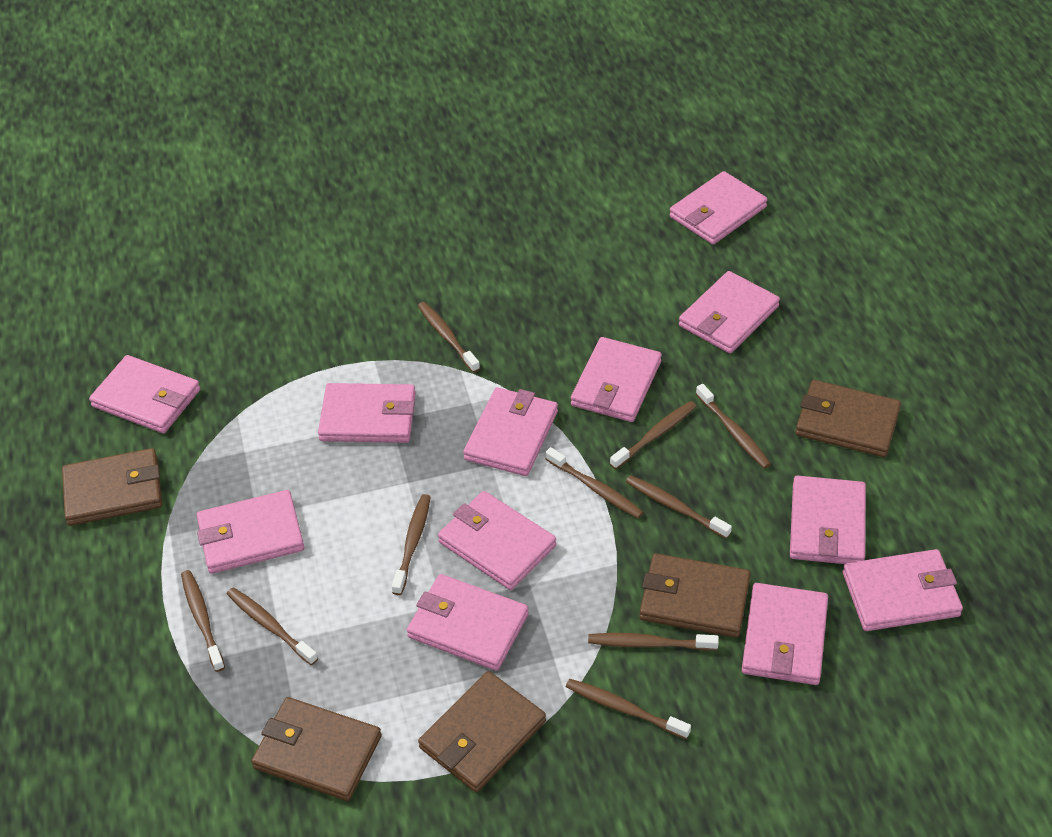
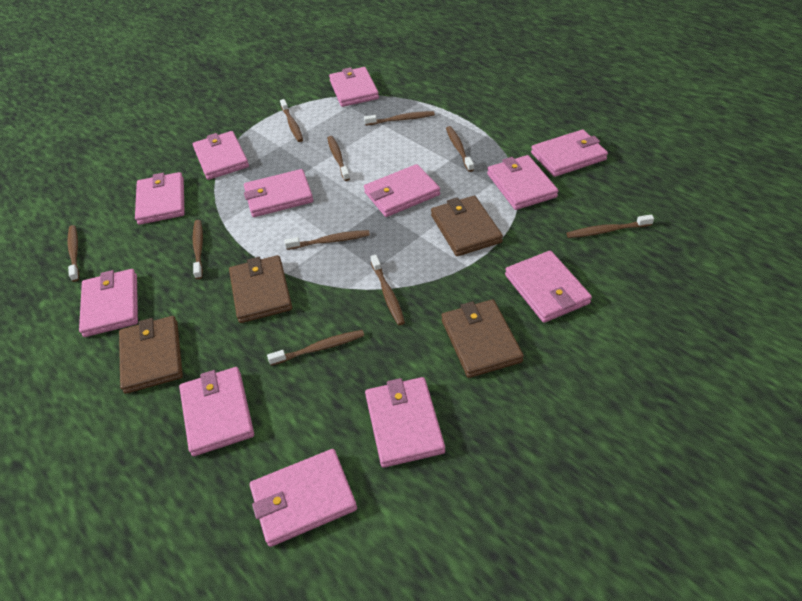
brown wallet: [62,448,162,526] [251,697,382,801] [418,671,546,792] [639,553,751,638] [796,380,901,457] = 5 -> [119,316,183,394] [229,255,292,323] [431,196,503,256] [441,299,524,378] = 4

